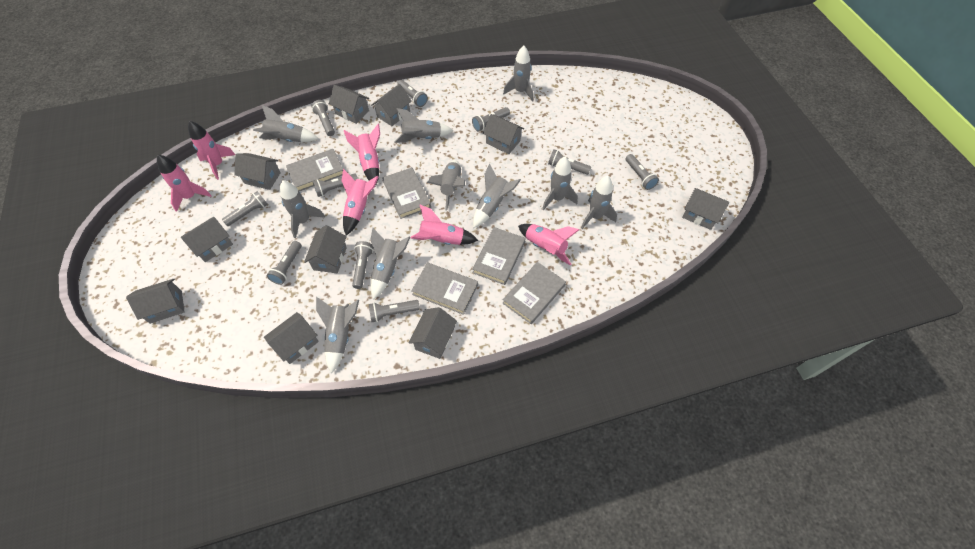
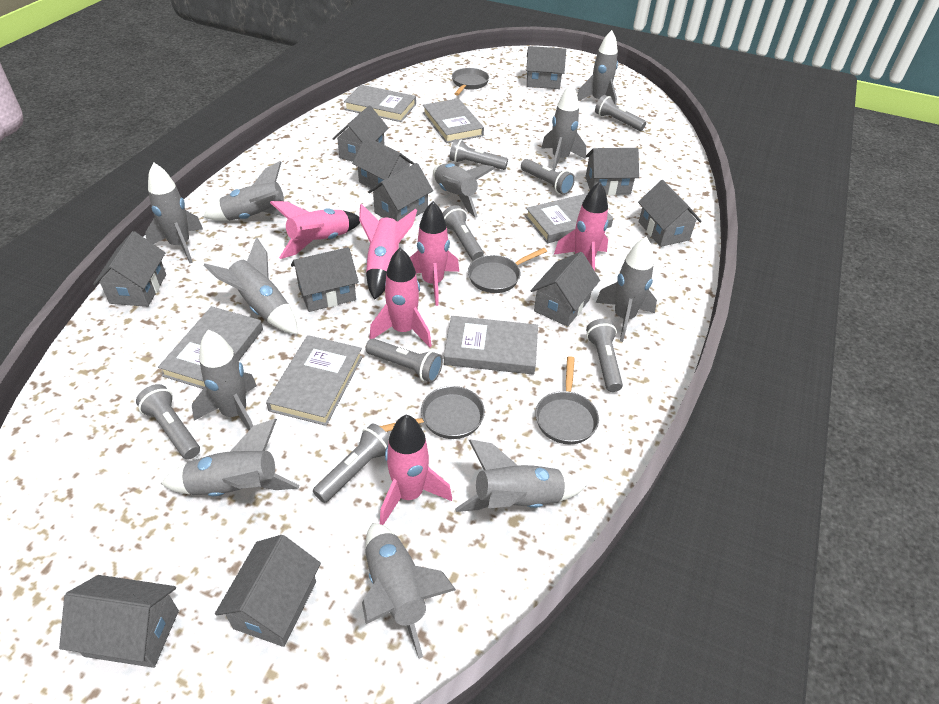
grey book: [286,149,343,191] [382,167,431,219] [411,262,478,315] [472,227,526,285] [503,262,566,324] = 5 -> [158,306,263,389] [266,335,363,426] [344,85,416,122] [423,98,484,143] [444,316,538,375] [525,193,613,243] = 6
grey flashlight: [222,191,268,226] [267,241,302,285] [311,100,335,136] [313,174,358,197] [352,241,373,289] [369,300,420,322] [397,80,428,107] [472,107,510,132] [548,149,591,175] [626,154,659,190] = 10 -> [136,384,200,459] [313,423,389,503] [365,339,443,383] [443,205,484,261] [449,139,508,170] [521,159,575,195] [586,319,623,392] [595,95,646,131] = 8
grey house: [126,279,185,324] [181,217,233,262] [234,153,281,190] [264,312,319,364] [304,225,347,273] [329,85,369,124] [371,84,412,126] [408,307,457,359] [483,114,524,154] [682,188,729,230] = 10 -> [59,575,179,668] [93,231,166,307] [215,535,321,647] [291,247,359,312] [332,105,388,162] [352,137,415,189] [368,163,433,222] [526,46,566,89] [531,252,600,327] [585,148,639,195] [638,180,702,247] = 11
grey pan: none = 0 -> [380,386,485,439] [452,68,489,96] [468,248,547,293] [535,356,599,444] = 4
grey rocket: [253,105,318,142] [280,180,325,238] [316,297,359,374] [370,228,410,300] [394,108,453,143] [427,160,465,211] [473,164,521,228] [503,45,534,102] [542,157,578,210] [581,176,617,229] = 10 -> [145,162,203,263] [161,419,299,496] [192,330,257,430] [203,161,285,221] [204,237,297,334] [362,523,456,659] [433,164,495,217] [455,439,586,512] [541,83,586,171] [577,30,618,105] [596,236,657,342] = 11

